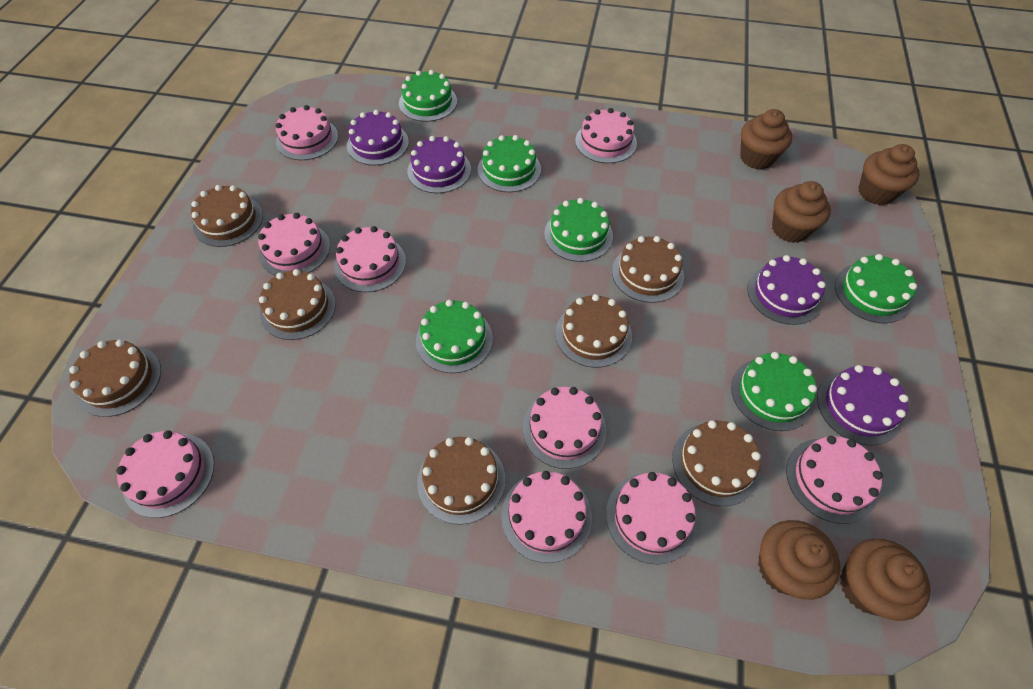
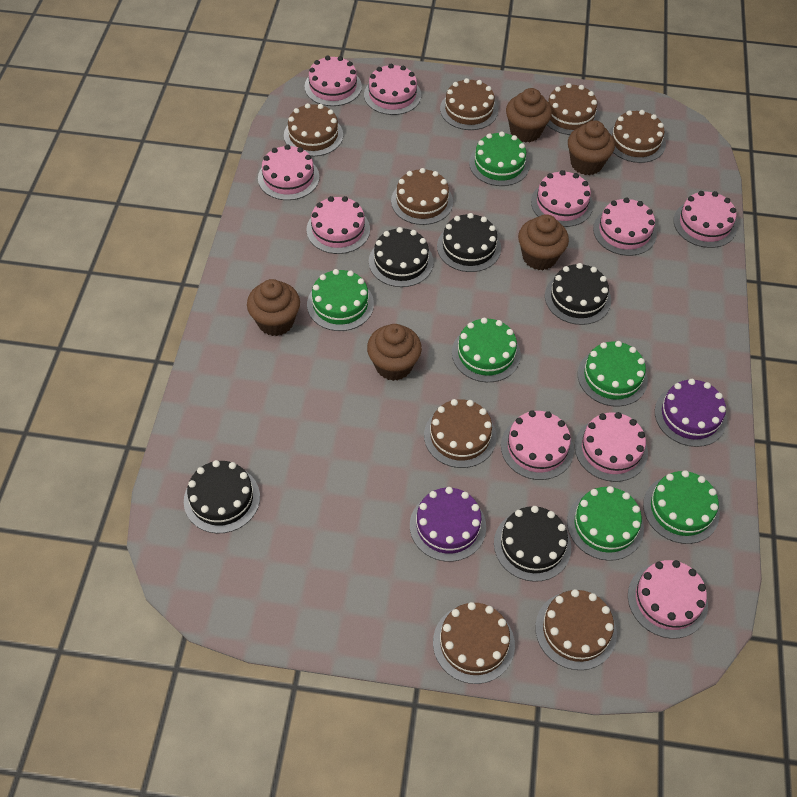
black cake: none = 0 -> [184,460,260,534] [369,227,434,287] [437,213,501,272] [494,506,571,582] [545,263,611,325] = 5
brown cake: [69,339,161,417] [191,185,263,247] [259,269,336,340] [417,437,505,525] [555,294,632,368] [612,236,684,303] [672,420,761,506] = 7 -> [284,103,343,157] [391,168,453,225] [424,399,497,468] [433,602,515,684] [440,78,498,130] [535,589,617,670] [547,83,600,135] [608,110,666,163] = 8
pink cake: [116,431,214,518] [258,213,330,276] [276,105,338,160] [334,226,406,292] [501,471,592,563] [523,387,606,469] [575,108,637,163] [606,472,698,564] [786,436,883,524] = 9 -> [258,144,319,200] [304,56,362,106] [306,196,370,254] [364,64,421,115] [501,410,574,480] [531,170,593,227] [575,412,648,482] [593,198,657,256] [628,560,708,639] [673,191,737,248] = 10
purple cake: [347,110,409,166] [407,136,471,193] [747,255,826,325] [817,365,908,446] = 4 -> [410,487,486,562] [655,379,727,447] = 2

